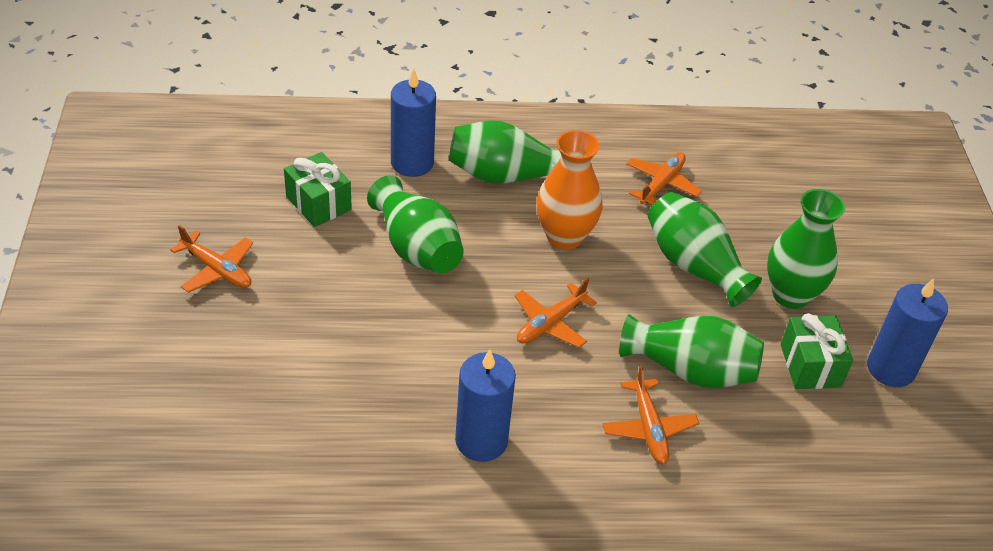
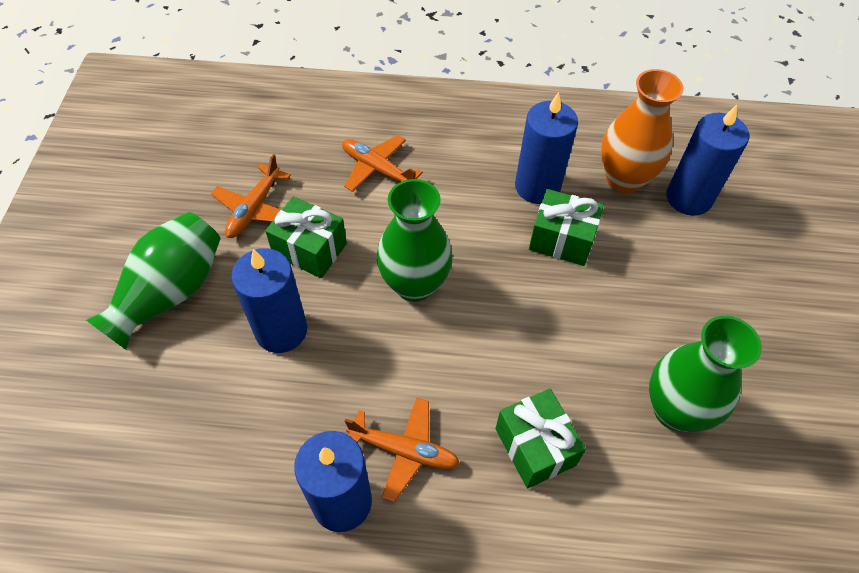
blue candle: [391,69,436,177] [455,350,516,462] [867,278,948,387] = 3 -> [231,248,307,353] [294,431,372,532] [515,92,578,204] [667,105,749,216] = 4
green gift: [284,152,352,227] [781,313,853,389] = 2 -> [265,196,347,278] [495,389,586,488] [529,189,604,266] = 3
green vase: [367,175,464,273] [449,121,562,184] [619,314,764,388] [647,192,762,307] [767,189,845,309] = 5 -> [86,212,221,350] [376,179,453,302] [649,316,762,432] = 3
orange plane: [170,225,253,293] [514,278,597,348] [603,365,699,465] [626,152,702,205] = 4 -> [211,154,291,238] [342,135,423,192] [345,398,460,502] = 3

